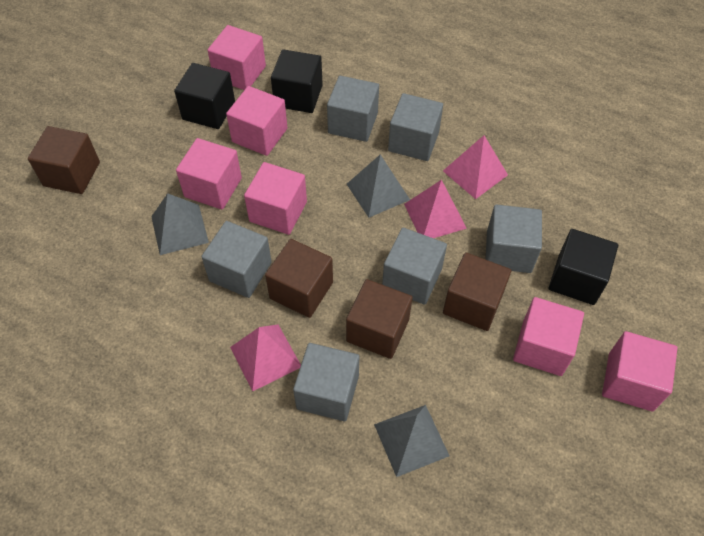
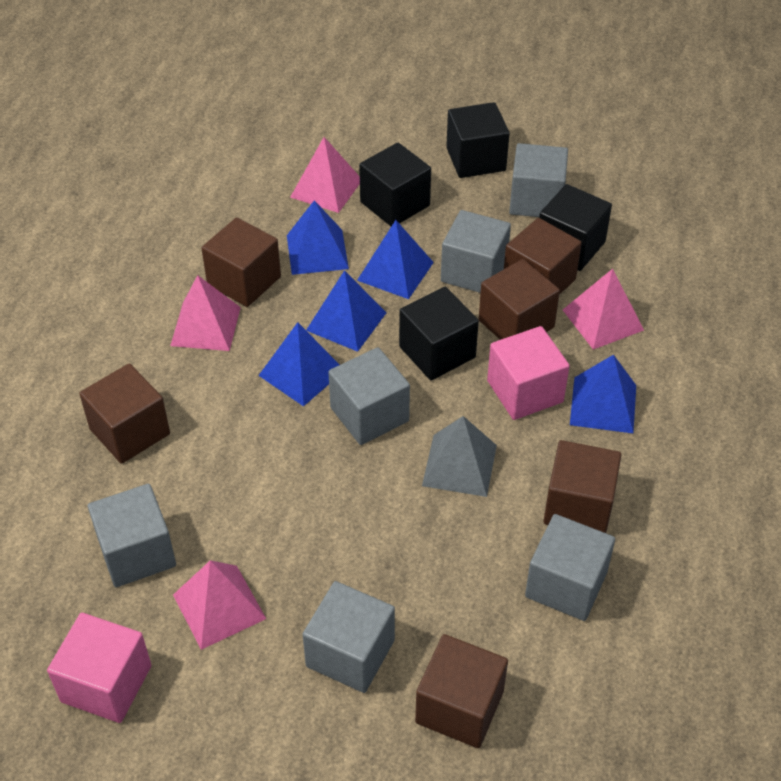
black cube: [174,63,235,129] [271,49,323,113] [549,229,618,305] = 3 -> [359,143,431,226] [399,287,479,381] [446,102,510,178] [539,184,612,271] = 4
blue pyramid: none = 0 -> [258,322,340,407] [287,200,349,275] [306,270,386,352] [357,220,434,299] [570,355,636,433] = 5
brown cube: [28,126,100,194] [265,239,333,318] [346,279,413,359] [443,253,511,331] = 4 -> [79,363,170,464] [201,218,281,307] [415,634,508,748] [479,259,560,340] [504,218,582,295] [543,440,621,533] = 6
grey pyramid: [151,193,209,255] [347,155,410,218] [374,405,449,477] = 3 -> [422,416,497,497] = 1
pink cube: [176,138,242,210] [207,25,266,90] [226,86,287,156] [244,162,307,235] [513,297,584,376] [602,331,677,411] = 6 -> [47,613,151,723] [487,326,570,420] = 2
pink pyramid: [230,325,301,391] [404,180,467,238] [443,135,508,199] = 3 -> [170,275,241,351] [173,560,266,650] [290,137,360,213] [563,269,644,350] = 4

